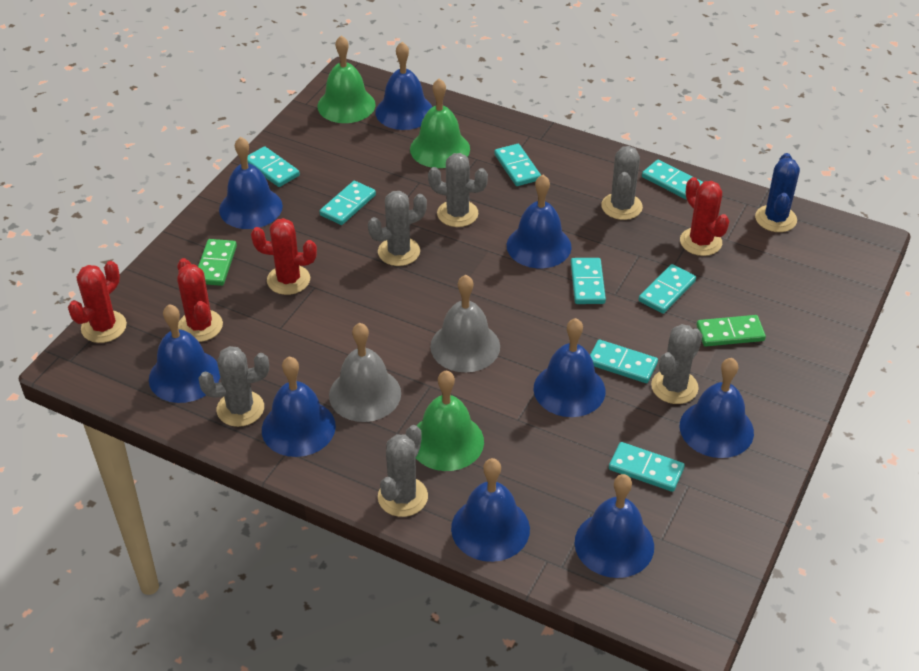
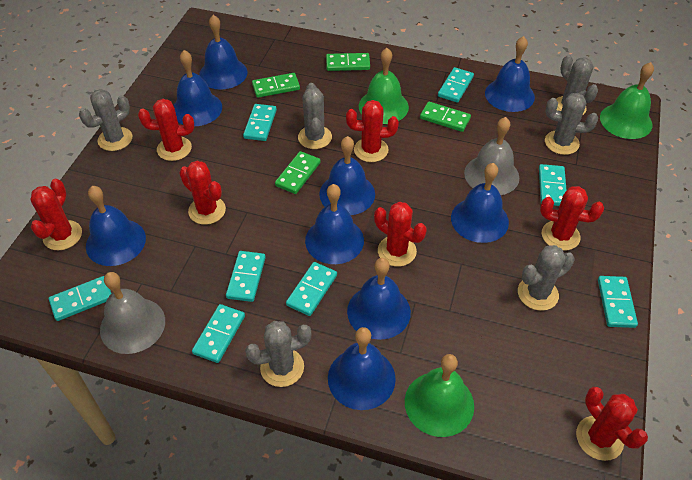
blue cactus: [755,153,800,232] = 1 -> none = 0
green domino: [198,239,237,286] [697,315,766,346] = 2 -> [252,73,300,98] [275,151,321,194] [326,53,370,71] [420,102,471,132] = 4
red cactus: [68,261,127,343] [177,258,223,342] [251,218,317,295] [680,177,729,256] = 4 -> [31,179,82,251] [138,99,194,161] [179,161,226,225] [346,100,399,162] [374,202,427,267] [540,186,604,251] [576,387,648,461] = 7

